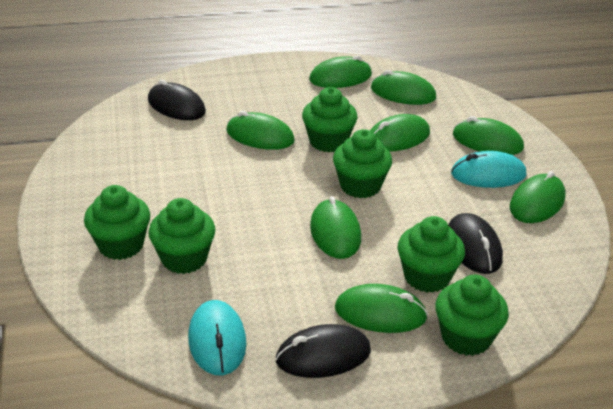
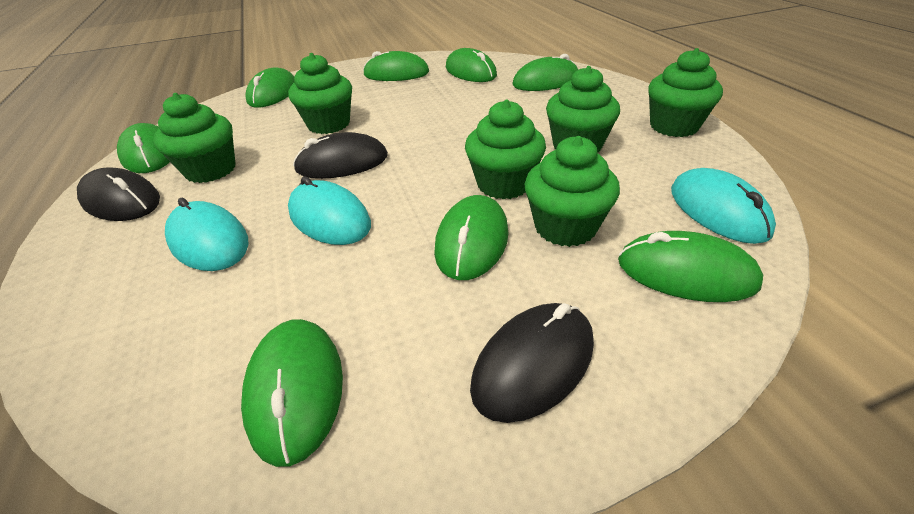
turquoise mouse: [188,300,246,376] [451,151,527,188] = 2 -> [165,198,248,271] [288,176,371,245] [671,168,776,244] = 3

